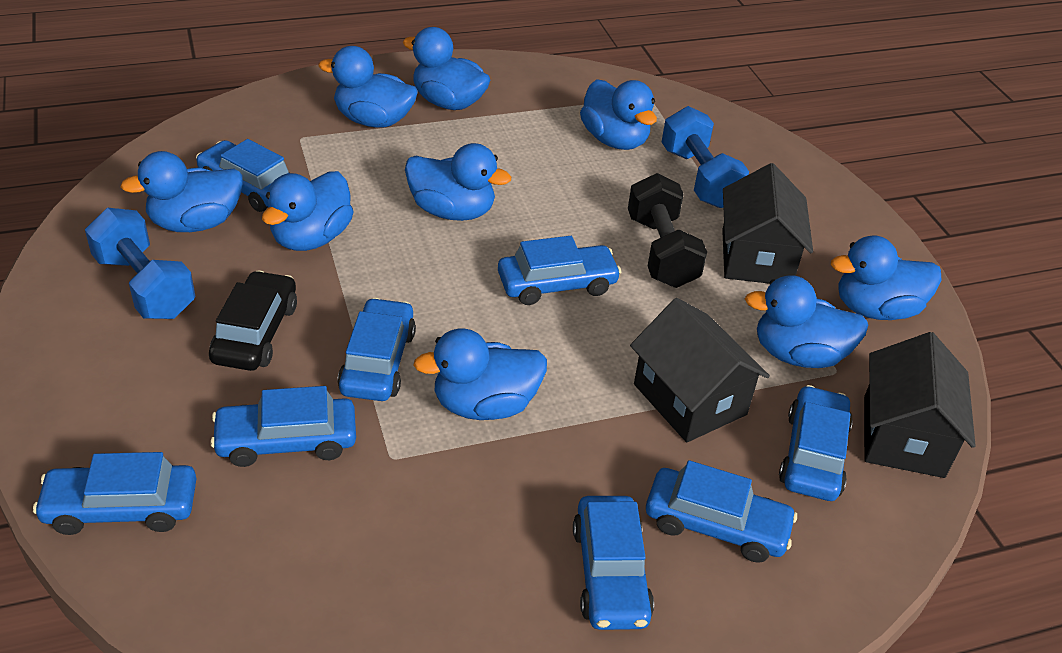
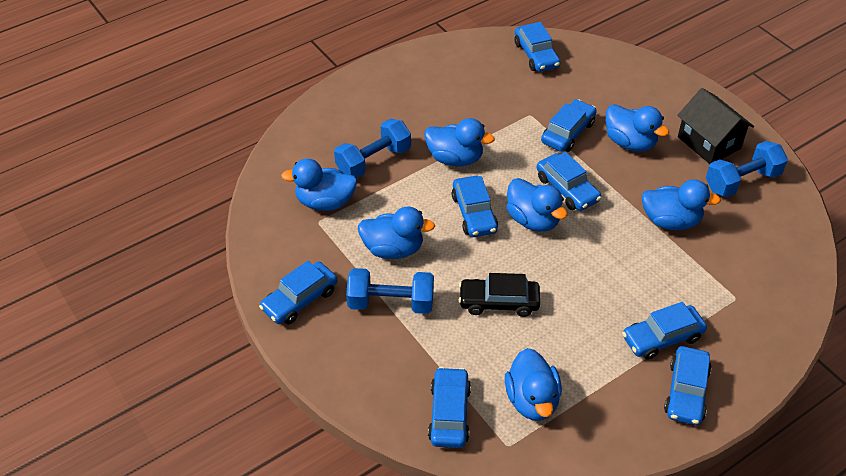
black dumbbell: [628,173,707,288] = 1 -> none = 0
black house: [630,298,770,442] [722,163,813,283] [864,332,976,478] = 3 -> [677,88,754,164] = 1
blue duck: [120,151,242,232] [262,171,354,251] [318,46,418,128] [403,27,490,110] [405,143,511,221] [413,328,547,420] [580,79,657,150] [745,275,868,368] [831,235,942,320] = 9 -> [281,159,357,211] [358,207,435,259] [424,118,495,166] [505,348,562,421] [506,178,567,232] [606,104,669,152] [642,180,721,230] = 7
blue dumbbell: [85,208,195,319] [662,106,749,208] = 2 -> [334,118,411,179] [346,268,434,314] [706,141,788,197] = 3

